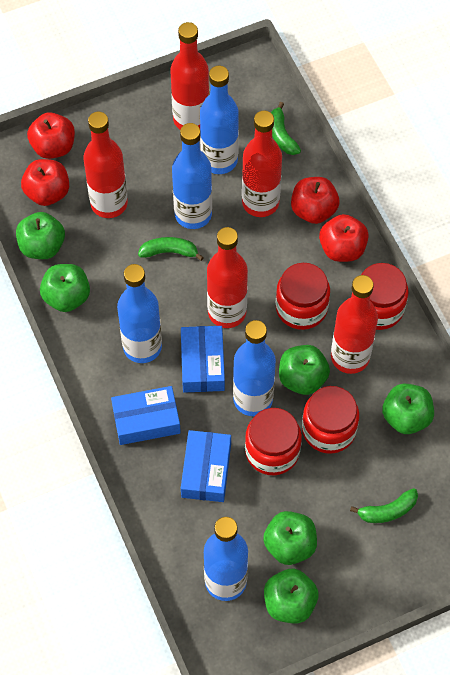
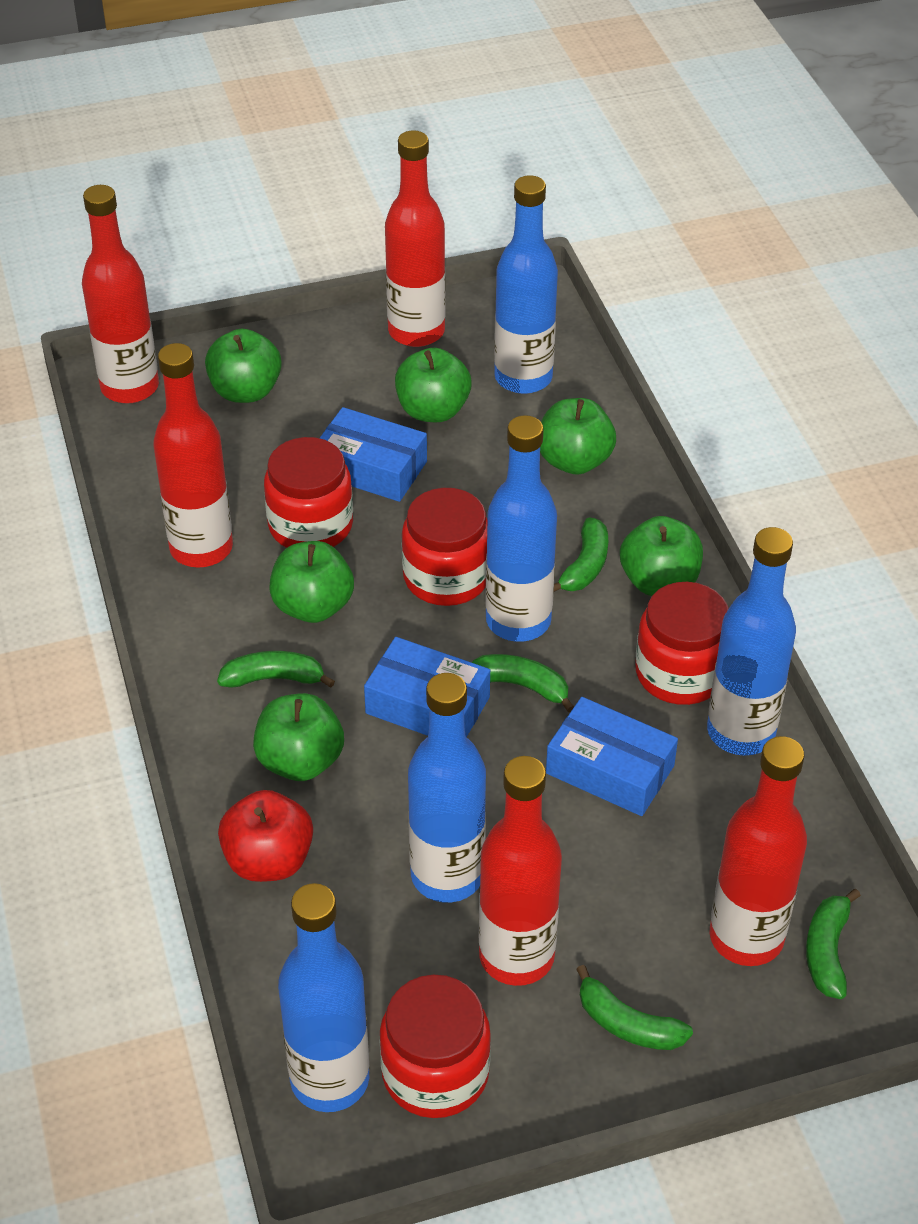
green banana: [138,237,204,261] [271,102,301,155] [350,488,418,523] = 3 -> [217,651,335,688] [472,654,574,712] [554,517,608,592] [576,965,693,1050] [806,889,861,999] = 5
red apple: [21,159,69,206] [27,112,75,159] [291,177,339,224] [319,214,369,262] = 4 -> [218,790,313,882] = 1

